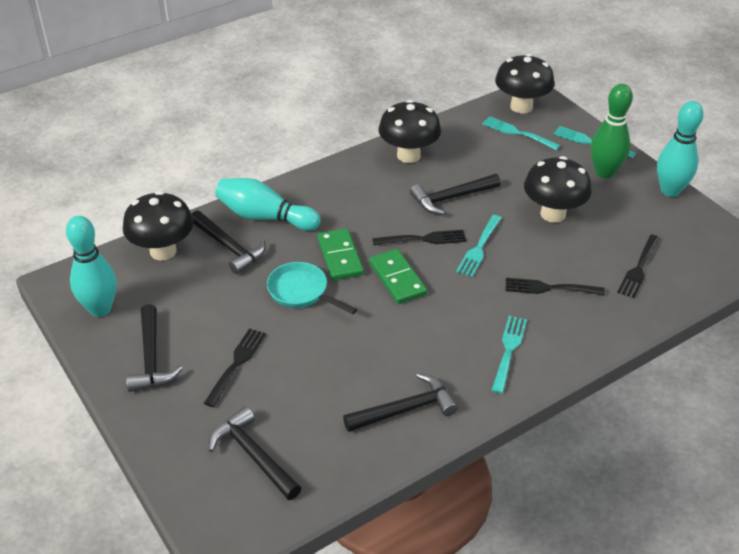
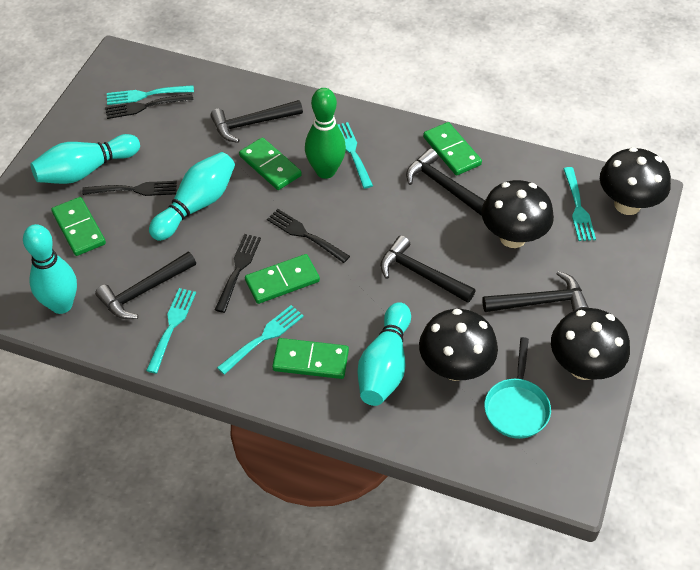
green domino: [318,228,364,280] [369,249,427,304] = 2 -> [51,197,106,256] [239,137,302,190] [245,254,320,304] [272,338,349,379] [423,122,482,175] = 5
turquoise bowling pin: [66,216,117,317] [215,178,321,231] [657,101,704,197] = 3 -> [23,224,77,314] [30,134,140,184] [149,152,235,241] [357,302,411,406] = 4
turquoise fork: [456,215,502,277] [482,116,560,150] [491,316,527,394] [554,126,636,158] = 4 -> [107,85,194,105] [146,288,196,374] [217,305,304,375] [338,122,373,189] [563,167,596,241] = 5

